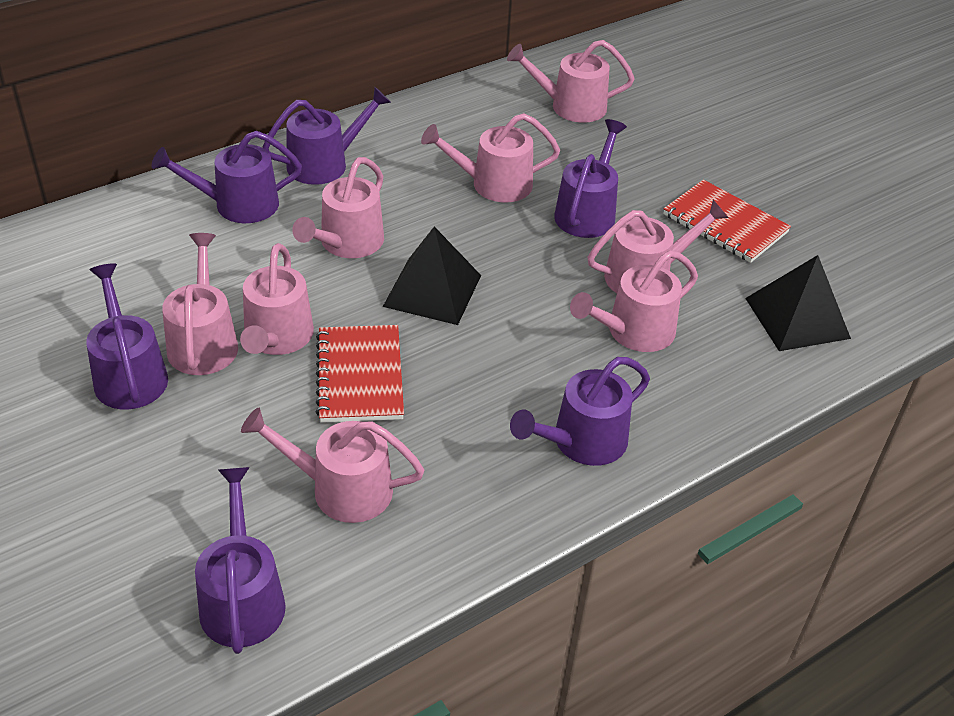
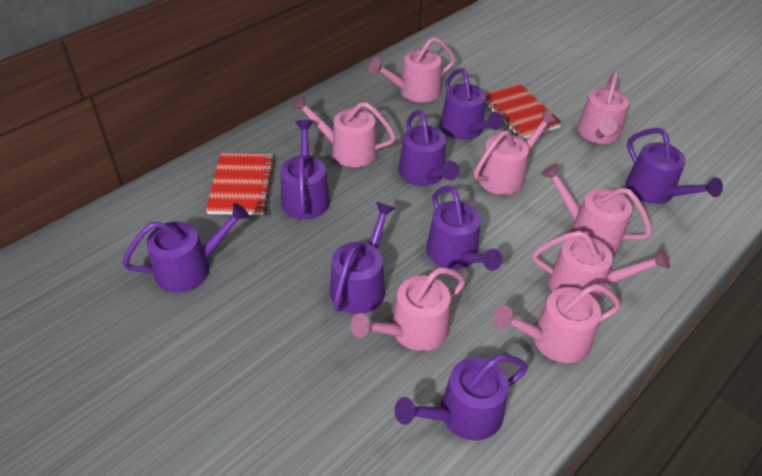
black pyramid: [383,226,481,325] [745,255,851,351] = 2 -> none = 0
purple watering can: [86,263,168,409] [152,131,302,223] [195,467,286,654] [262,87,391,185] [510,357,650,466] [554,119,627,238] = 6 -> [122,203,249,293] [280,120,330,219] [330,202,395,314] [394,354,528,441] [399,110,460,186] [426,186,503,271] [440,68,503,140] [626,128,723,204] = 8

